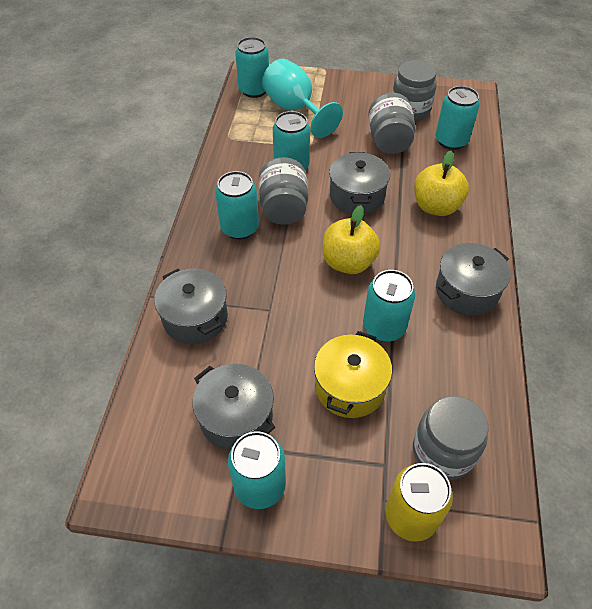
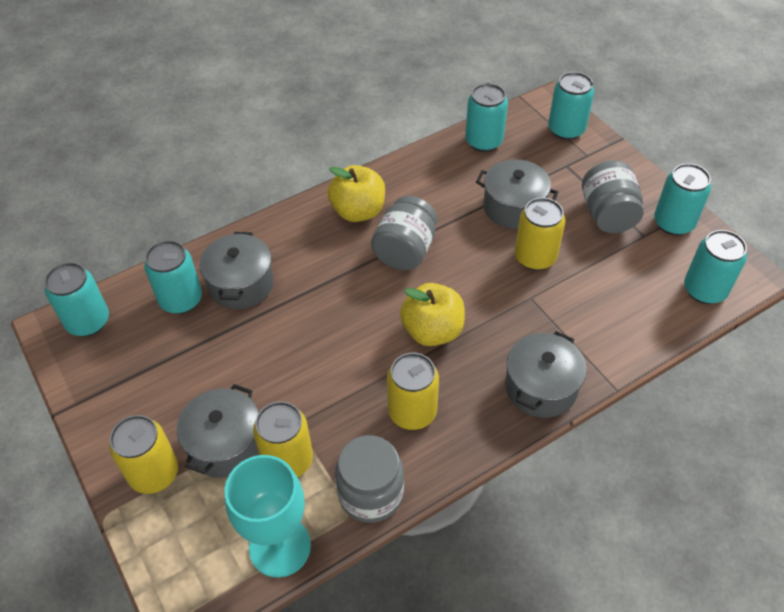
grey jar: [259,157,308,225] [368,93,415,154] [392,60,437,121] [413,396,489,480] = 4 -> [335,435,404,523] [371,196,437,270] [582,160,644,233] = 3
yellow can: [385,463,453,542] = 1 -> [109,415,178,494] [253,401,313,477] [387,353,439,430] [514,198,565,271] = 4
yellow pot: [314,331,392,418] = 1 -> none = 0

